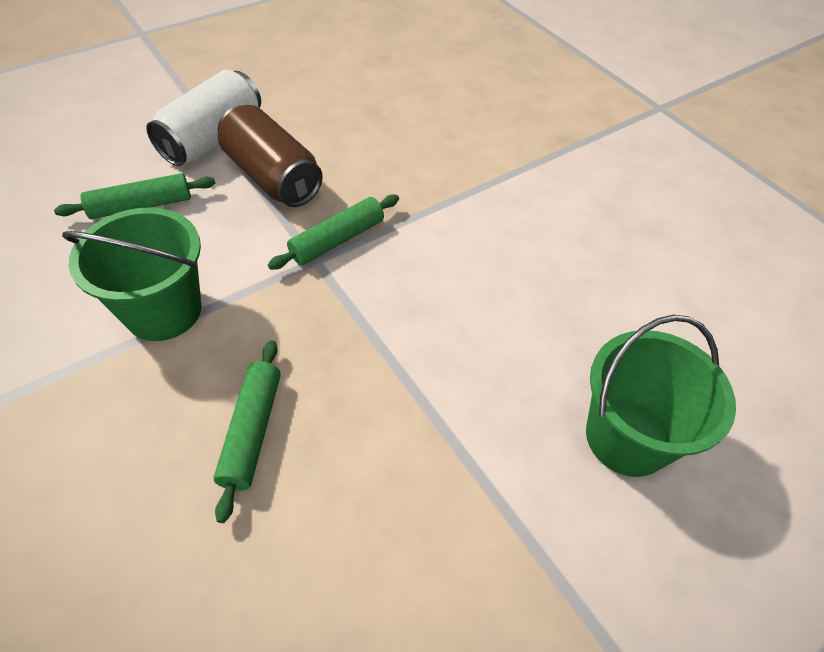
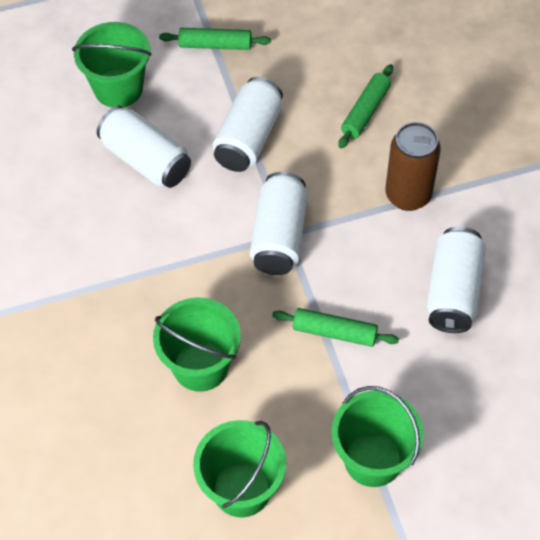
green bucket: [62,207,202,341] [586,315,736,477] = 2 -> [72,22,152,108] [153,297,241,392] [193,420,286,517] [331,386,424,487] = 4
white can: [146,69,261,166] = 1 -> [97,106,191,188] [213,77,283,172] [250,172,308,275] [426,226,486,333] = 4

